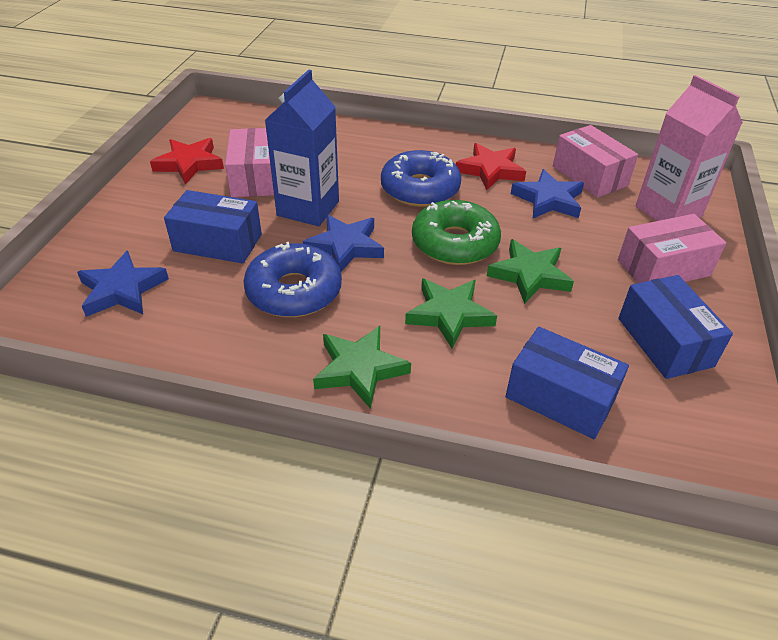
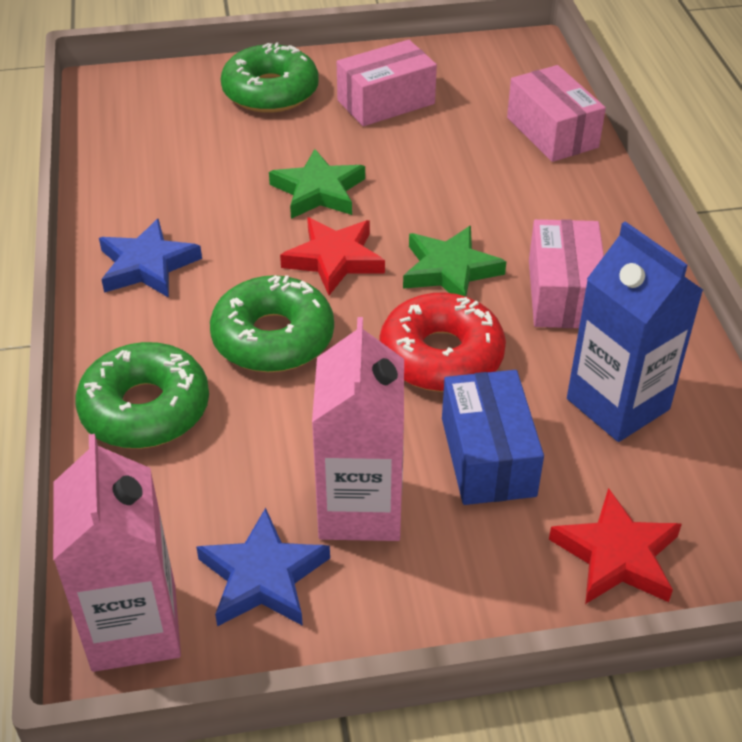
blue box: [164,190,262,264] [505,327,629,439] [618,275,733,379] = 3 -> [442,370,544,505] = 1
blue donut: [243,242,342,317] [381,150,461,207] = 2 -> none = 0
blue star: [77,251,169,317] [303,214,384,272] [511,169,584,218] = 3 -> [99,218,202,298] [196,508,330,627] = 2
green donut: [412,200,501,265] = 1 -> [75,342,209,449] [210,275,334,372] [221,42,319,113] = 3
green star: [313,326,411,409] [405,279,497,348] [487,239,574,304] = 3 -> [269,149,365,219] [403,226,507,297] = 2
pink carton: [635,75,743,221] = 1 -> [53,434,181,672] [312,317,404,541] = 2
red donut: none = 0 -> [380,292,506,392] = 1

